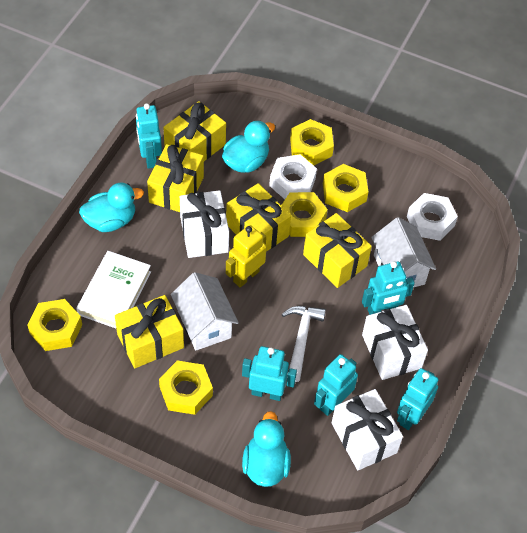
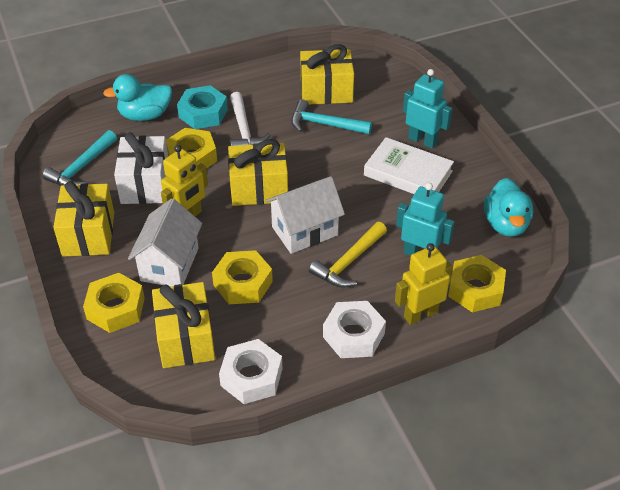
turquoise duck: [79,183,144,232] [222,120,275,173] [242,411,291,487] = 3 -> [103,74,172,121] [484,178,533,237] = 2
turquoise hammer: none = 0 -> [42,130,117,186] [291,99,372,134] = 2
turquoise nut: none = 0 -> [177,85,228,129] = 1
turquoise robot: [136,103,162,169] [242,346,297,401] [314,354,358,416] [362,261,415,315] [397,368,439,430] = 5 -> [396,183,455,256] [403,69,452,148] = 2
white gift: [180,190,229,258] [332,389,403,470] [362,305,428,380] = 3 -> [114,132,168,204] = 1
yellow gift: [115,295,184,368] [147,144,204,212] [163,101,226,161] [226,183,291,252] [303,213,372,288] = 5 -> [53,181,114,257] [152,282,215,368] [228,139,288,206] [300,44,354,104] = 4
yellow hammer: none = 0 -> [309,222,387,288] = 1
yellow nut: [27,299,82,351] [159,361,213,415] [281,192,328,237] [290,119,334,166] [323,164,368,212] = 5 -> [83,273,145,333] [166,128,217,169] [212,250,273,304] [448,255,506,313] = 4
yellow robot: [226,225,267,288] = 1 -> [161,145,208,216] [395,243,453,325] = 2

